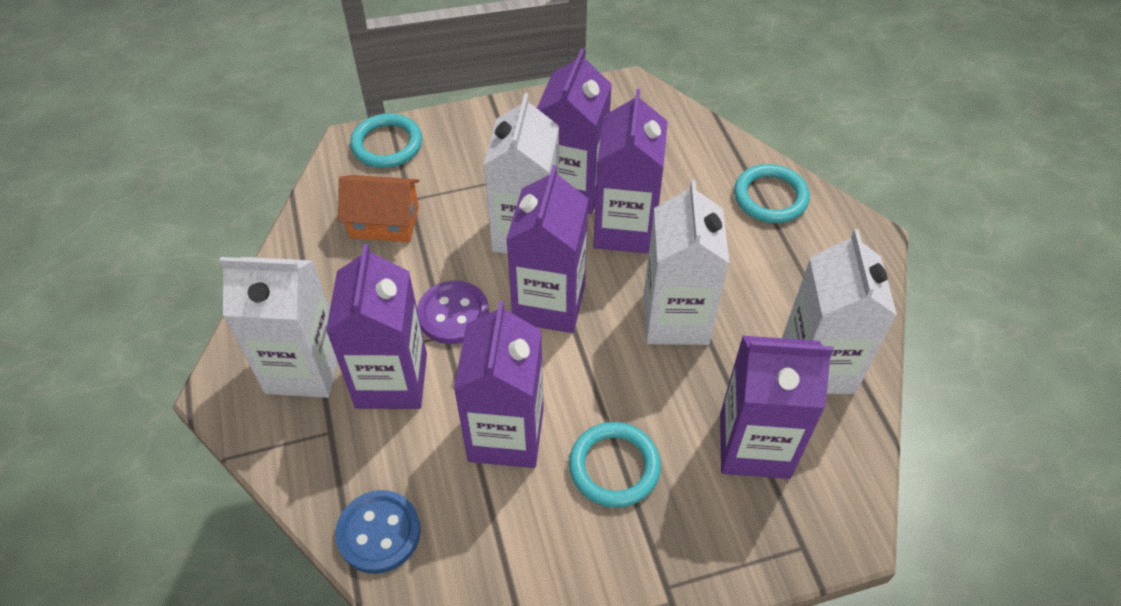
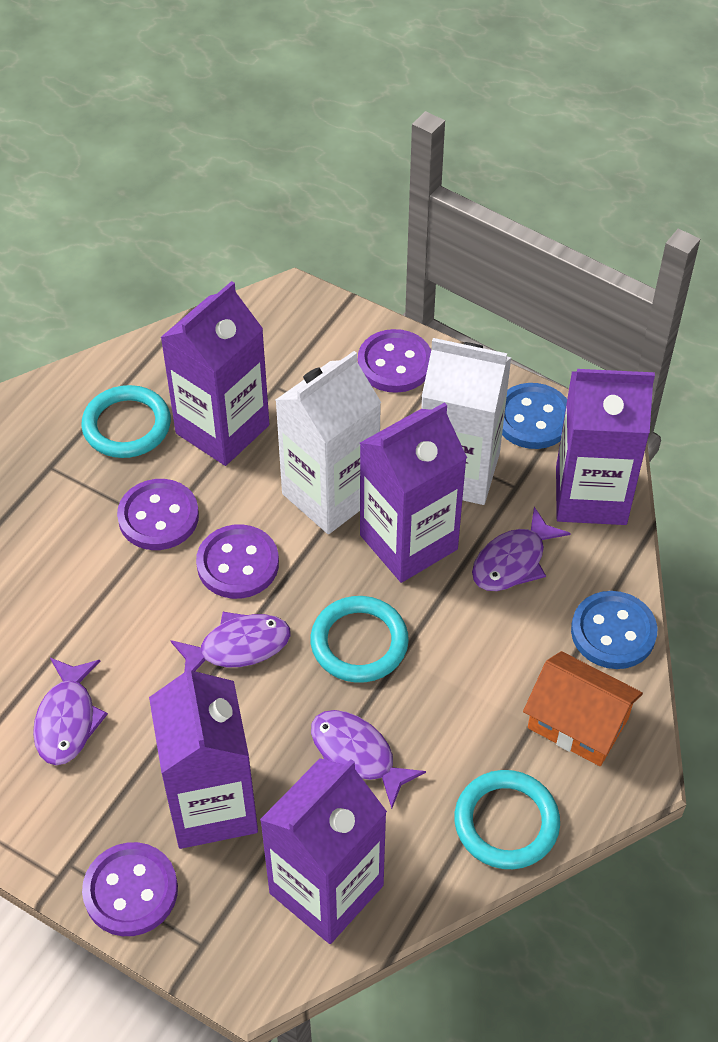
blue button: [335,490,421,574] = 1 -> [502,383,567,449] [571,591,657,669] = 2
purple button: [417,280,489,344] = 1 -> [82,842,178,936] [117,479,199,550] [196,524,279,599] [358,329,431,393] = 4
purple carton: [326,244,427,409] [454,301,544,468] [506,165,588,333] [537,49,612,214] [593,89,668,254] [720,336,833,479] = 6 -> [149,663,258,849] [160,281,270,466] [260,758,387,944] [360,402,467,583] [556,369,655,525] = 5
purple fish: none = 0 -> [33,658,108,765] [170,612,291,672] [311,710,426,809] [472,507,571,591] = 4
white carton: [219,257,338,398] [484,93,559,254] [644,180,729,345] [782,229,897,394] = 4 -> [275,351,381,534] [421,338,512,505] = 2

